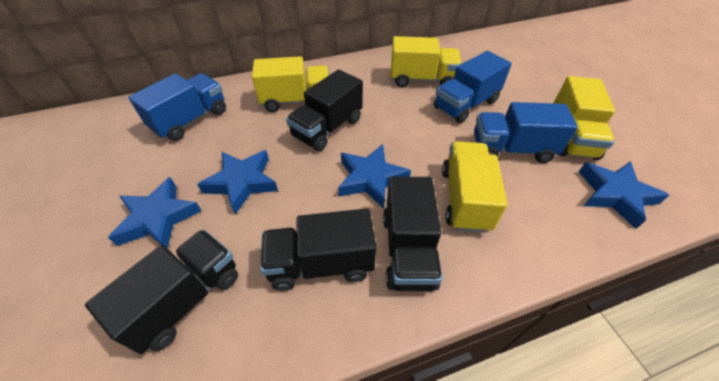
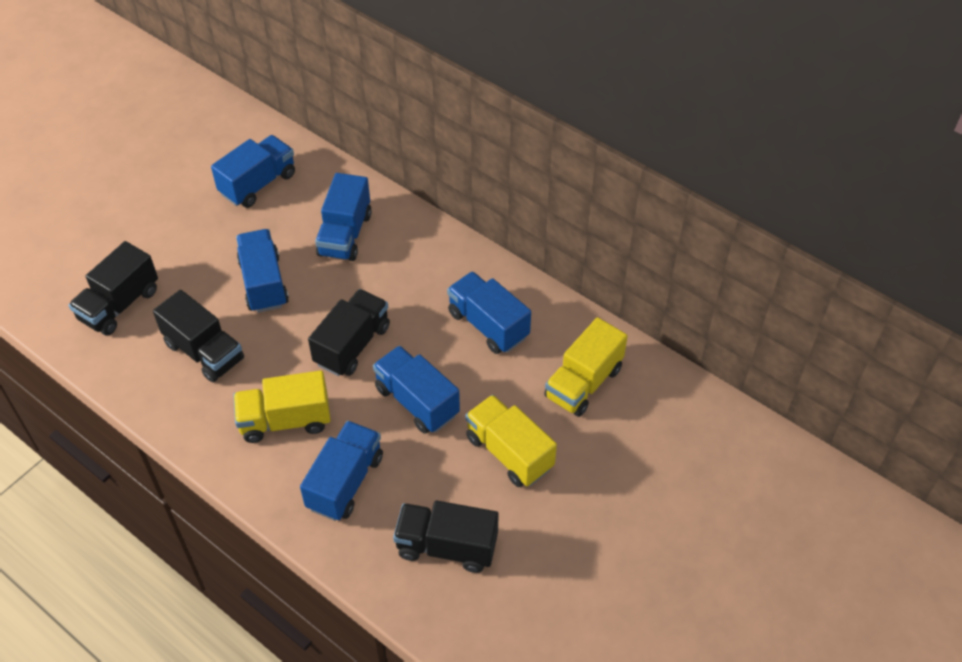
blue star: [108,177,202,249] [197,150,278,215] [338,144,411,209] [579,162,669,229] = 4 -> none = 0
blue truck: [128,73,226,141] [434,51,512,123] [474,102,578,163] = 3 -> [211,135,295,208] [236,229,289,313] [300,421,383,521] [315,173,372,261] [373,346,460,434] [447,271,531,354] = 6
yellow truck: [252,56,329,112] [391,36,462,87] [442,141,507,233] [554,76,615,160] = 4 -> [233,370,330,443] [465,395,557,487] [544,317,628,417] = 3

